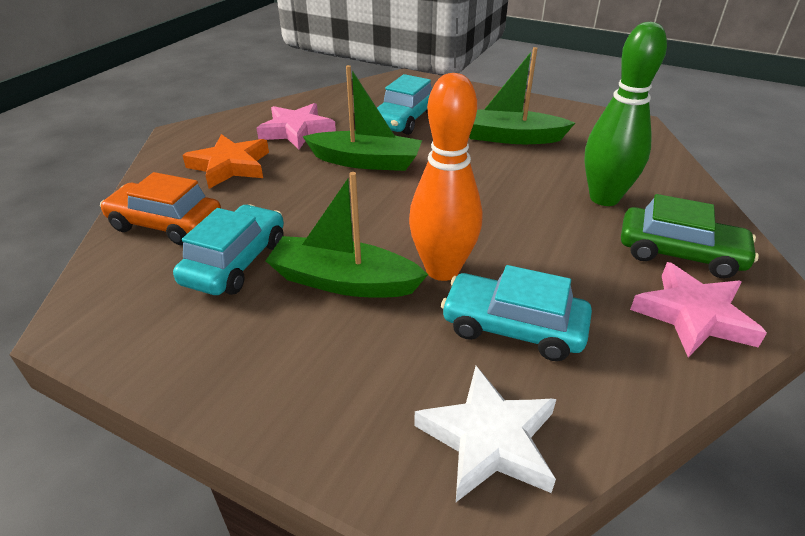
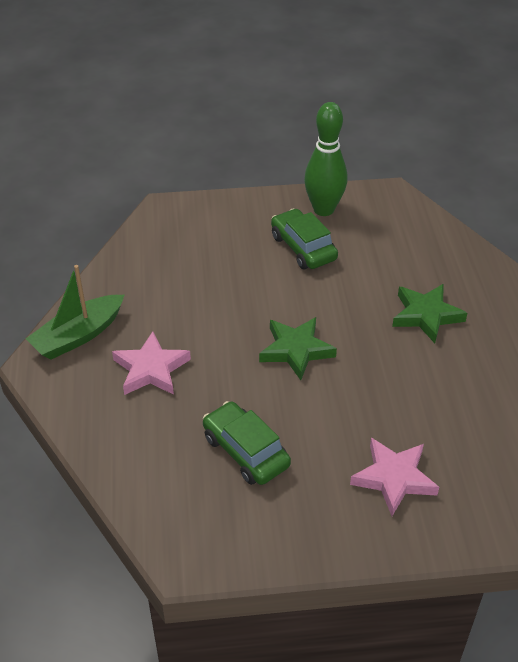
green boat: [265,172,428,297] [302,65,422,171] [469,47,575,144] = 3 -> [26,265,124,359] = 1
green car: [621,194,759,278] = 1 -> [203,401,291,485] [271,208,338,269] = 2
green star: none = 0 -> [259,317,337,380] [392,284,467,343] = 2
orange bowling pin: [409,73,482,281] = 1 -> none = 0
orange car: [100,172,221,245] = 1 -> none = 0
orange star: [182,134,269,189] = 1 -> none = 0
turquoise car: [173,204,284,295] [377,74,432,135] [441,265,592,361] = 3 -> none = 0
white star: [414,366,556,502] = 1 -> none = 0

